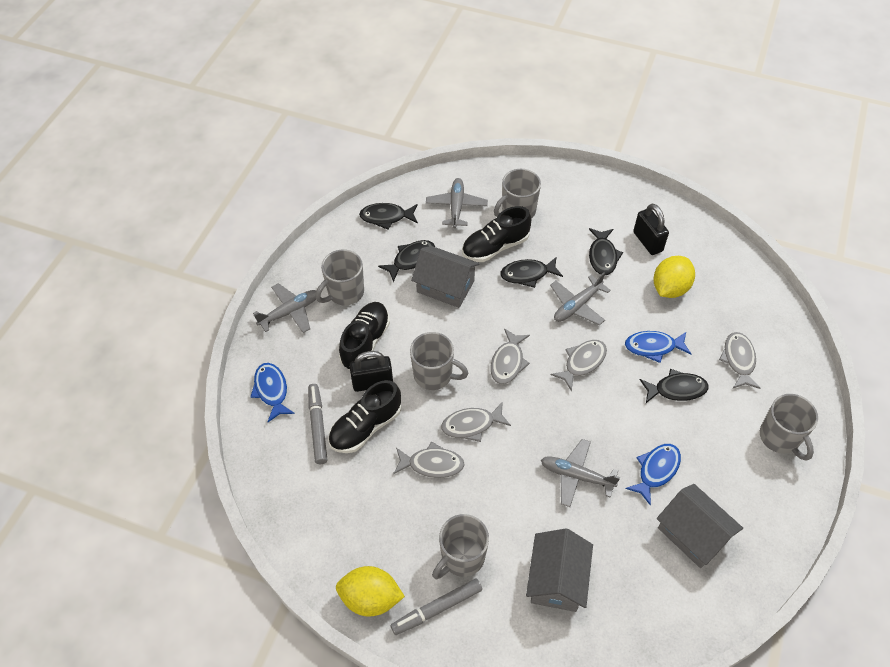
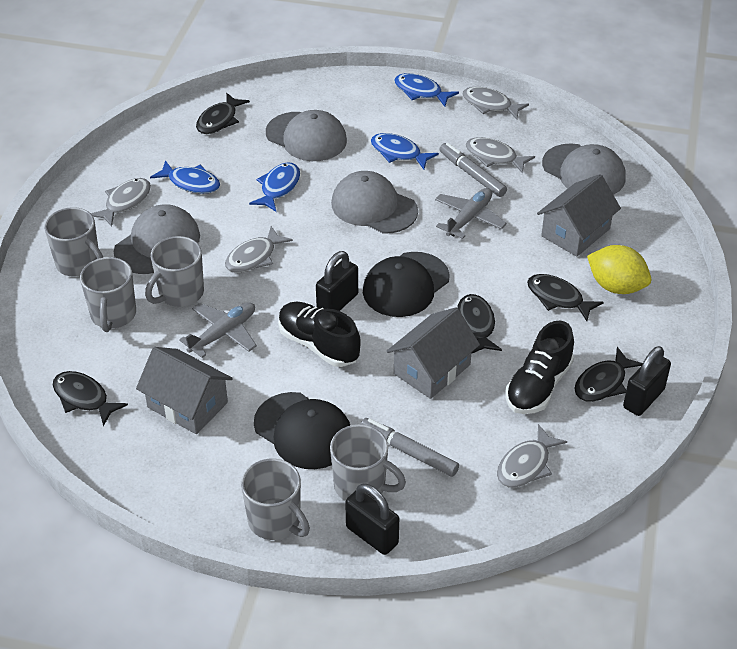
black cap: none = 0 -> [254,392,350,469] [363,252,450,317] = 2
black padlock: [349,351,393,392] [633,203,669,255] = 2 -> [316,251,358,311] [345,484,399,555] [623,346,671,416] = 3
black shoe: [328,380,401,453] [339,302,390,370] [462,206,531,262] = 3 -> [278,302,361,367] [506,321,574,414] = 2
blue fish: [251,363,295,422] [625,331,691,363] [625,444,681,506] = 3 -> [150,160,220,193] [249,162,300,212] [371,133,439,170] [394,73,459,107] = 4
grey cap: none = 0 -> [113,204,200,274] [266,110,347,161] [331,171,418,233] [542,143,626,195] = 4
grey plane: [253,283,316,333] [426,178,488,228] [541,439,620,507] [550,272,611,325] = 4 -> [179,302,257,358] [435,188,507,239] = 2
yellow lemon: [336,566,405,616] [653,256,695,298] = 2 -> [587,245,651,294] = 1

